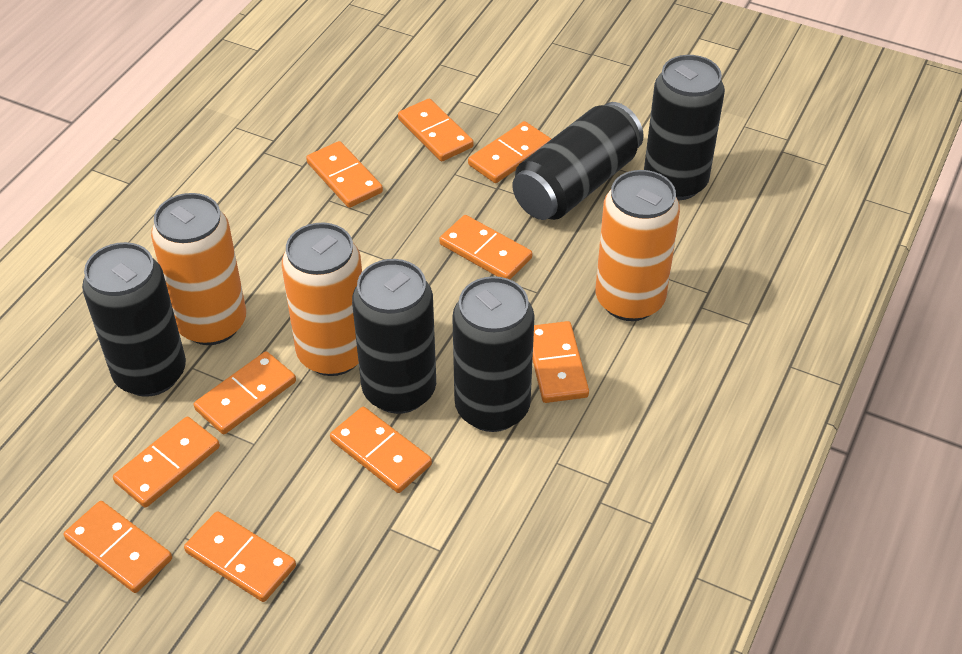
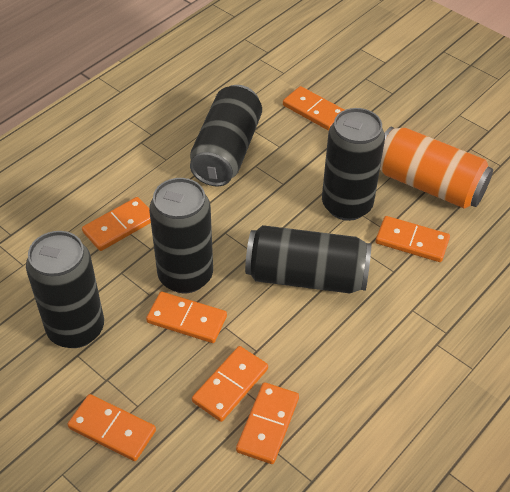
orange can: [151,193,246,345] [282,223,362,376] [595,170,680,321] = 3 -> [380,127,493,209] = 1
orange domino: [64,501,172,593] [113,417,220,508] [184,511,296,602] [194,351,296,434] [306,141,383,208] [330,407,432,493] [398,99,474,161] [439,215,532,279] [468,121,551,183] [533,321,589,403] = 10 -> [67,394,156,461] [82,197,151,251] [146,292,227,343] [192,346,268,422] [236,382,299,464] [283,86,344,131] [376,216,450,262] = 7

